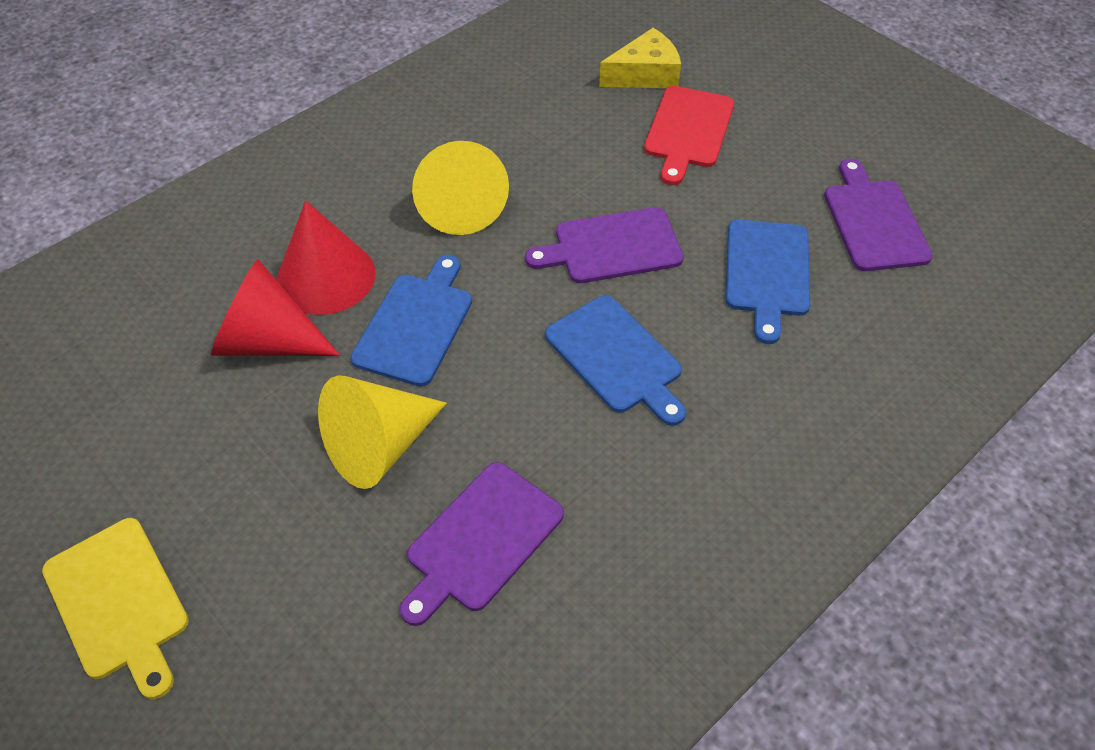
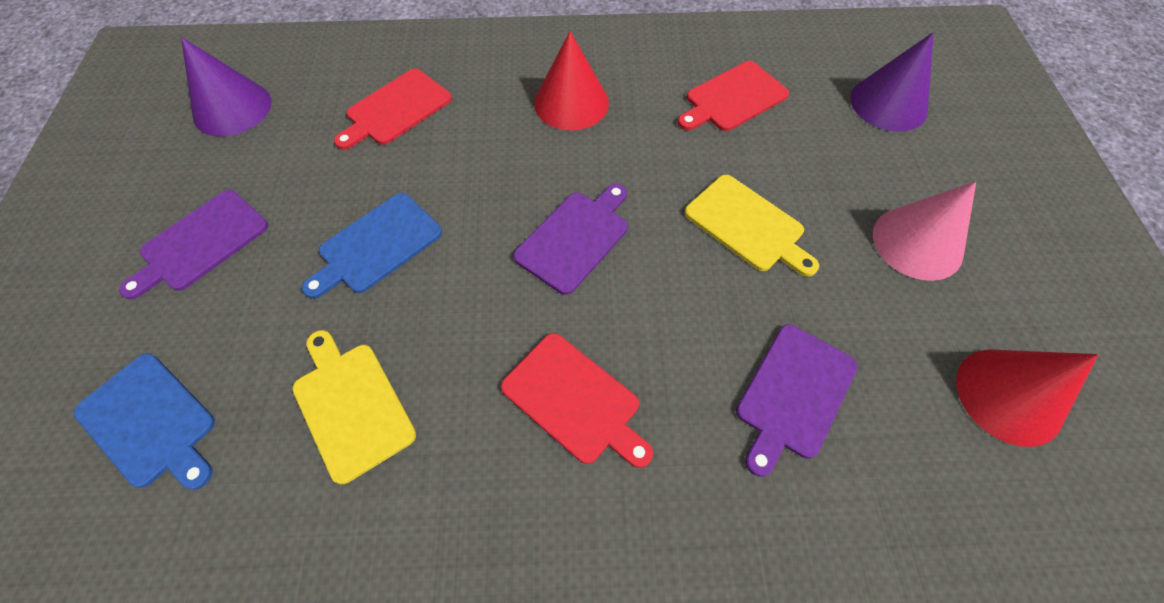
blue cutting board: [351,255,472,387] [545,295,686,426] [726,219,810,344] = 3 -> [74,353,215,490] [302,193,442,299] = 2
pink cone: none = 0 -> [873,181,976,281] = 1
purple cone: none = 0 -> [181,37,271,137] [850,32,934,132] = 2
red cutting board: [644,86,734,185] = 1 -> [334,69,452,150] [501,333,653,468] [678,61,789,131] = 3
yellow cheese: [599,28,681,88] = 1 -> none = 0
yellow cone: [318,375,447,489] [412,141,509,235] = 2 -> none = 0
yellow cutting board: [42,518,189,699] = 1 -> [292,330,416,484] [685,175,819,277] = 2

